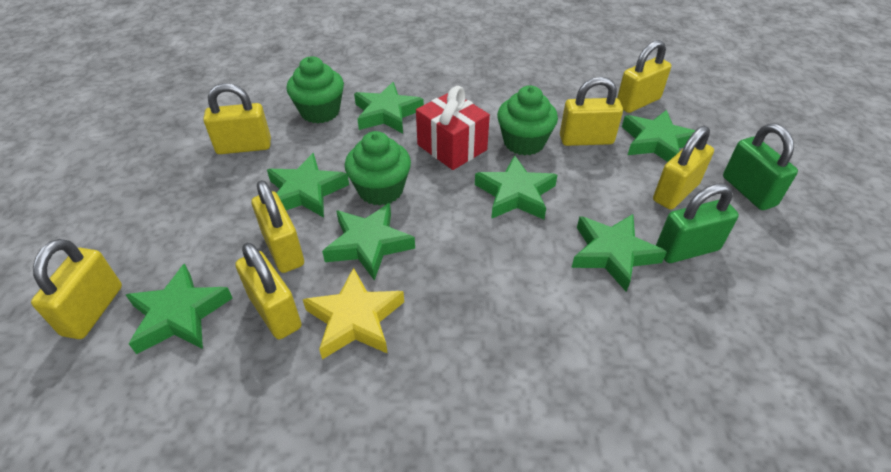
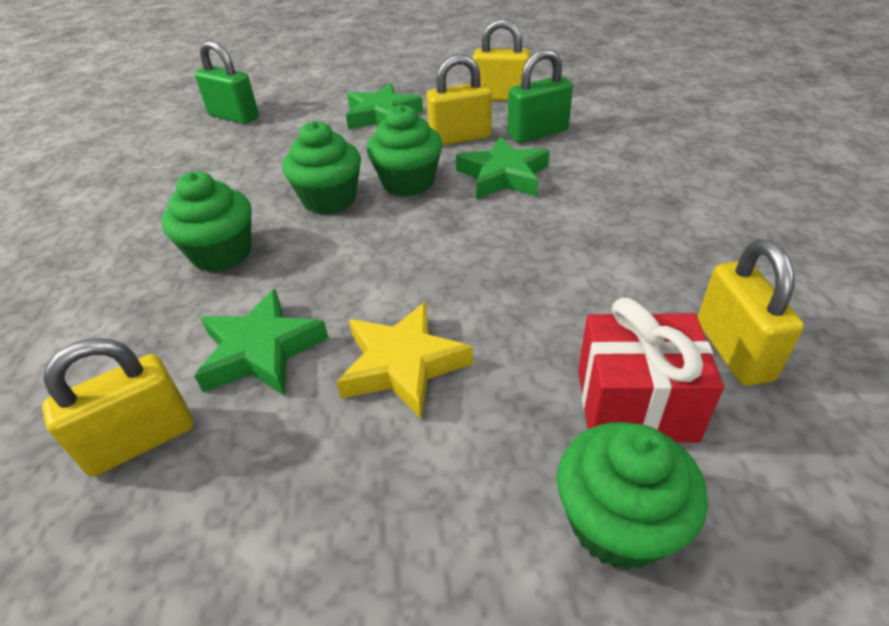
green cupcake: [287,56,344,123] [345,131,411,206] [497,86,558,155] = 3 -> [161,171,252,272] [282,121,361,215] [367,104,443,197] [557,422,708,570] = 4
green star: [126,263,232,354] [267,153,349,218] [322,203,415,281] [354,82,424,133] [475,155,557,219] [571,214,667,292] [622,110,696,162] = 7 -> [194,289,329,395] [346,83,423,129] [456,136,550,199] = 3
yellow padlock: [31,239,122,339] [203,83,271,154] [235,243,301,339] [252,180,304,273] [560,76,623,146] [617,40,671,113] [653,126,714,210] = 7 -> [42,338,193,477] [426,54,492,145] [473,19,531,101] [697,239,804,386] = 4

